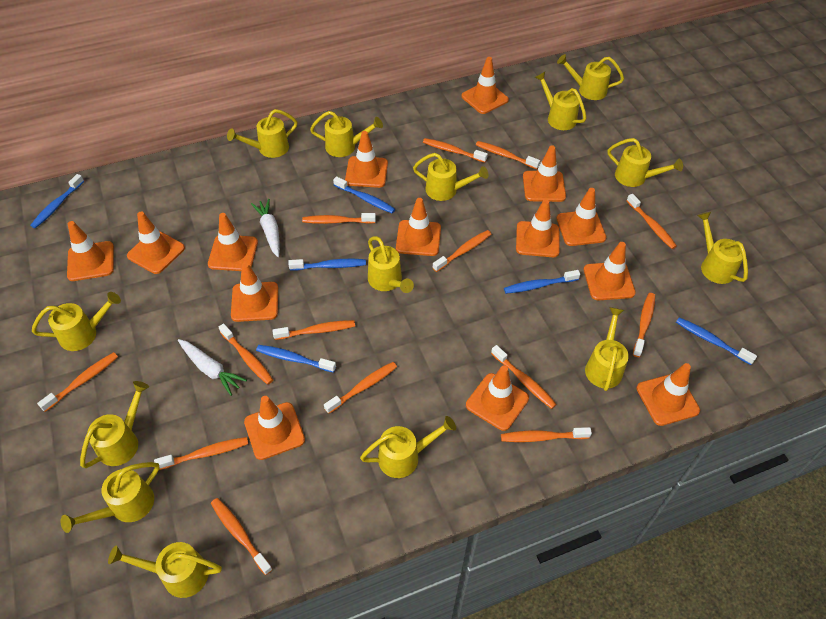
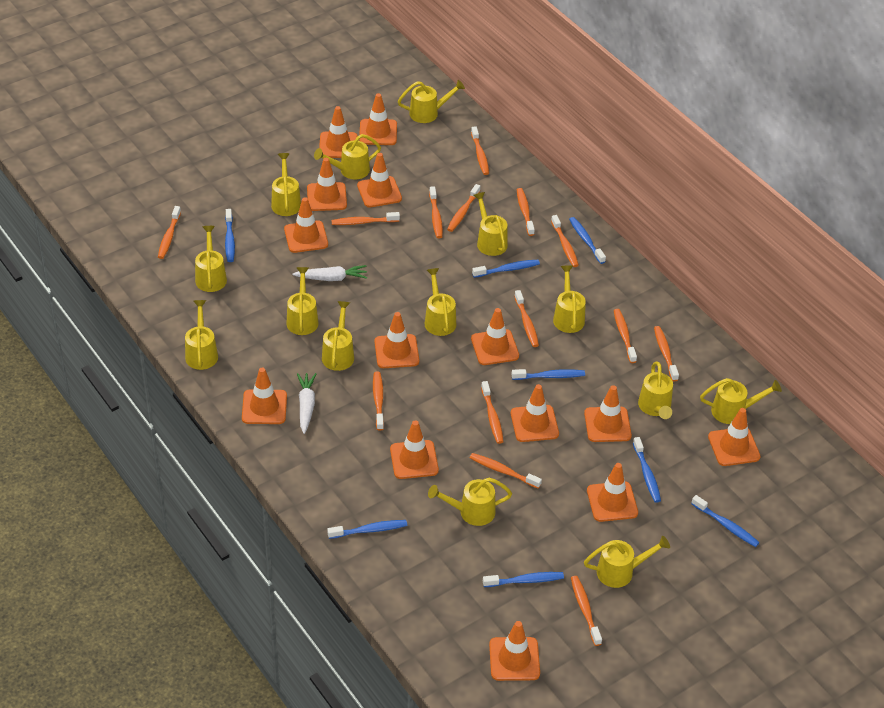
blue toothbrush: [30,174,84,228] [256,345,336,373] [288,259,366,271] [333,176,395,213] [504,270,580,294] [676,317,757,365] = 6 -> [225,209,235,262] [327,520,407,539] [472,260,540,278] [483,572,564,587] [511,369,585,380] [569,217,606,264] [633,437,661,503] [691,495,759,547] = 8

